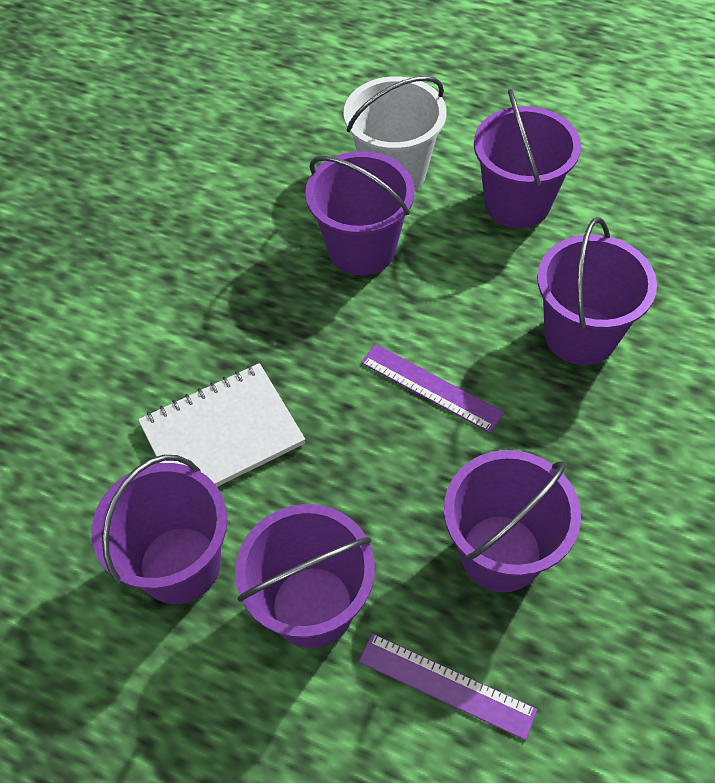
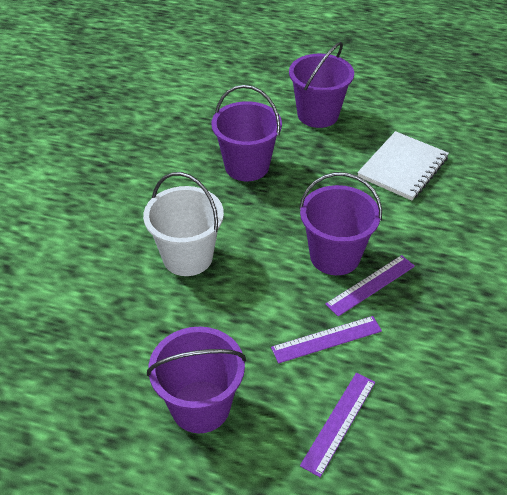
purple bucket: [91,455,228,604] [235,504,375,648] [305,151,415,276] [444,450,581,592] [474,89,581,228] [537,217,657,365] = 6 -> [147,327,246,433] [211,85,282,181] [289,42,354,128] [299,172,382,275] = 4
purple ruler: [358,633,538,740] [361,344,504,433] = 2 -> [271,316,382,363] [300,373,375,477] [325,255,415,317] = 3

